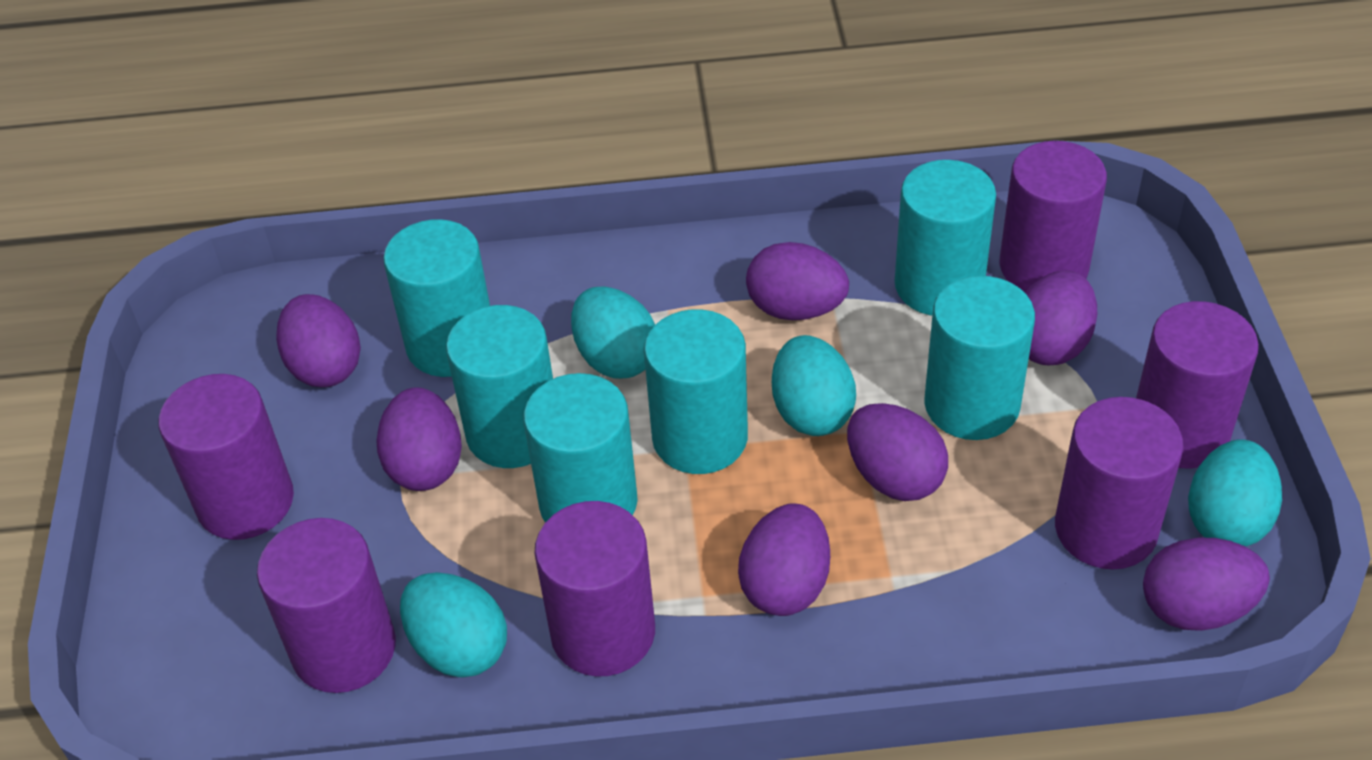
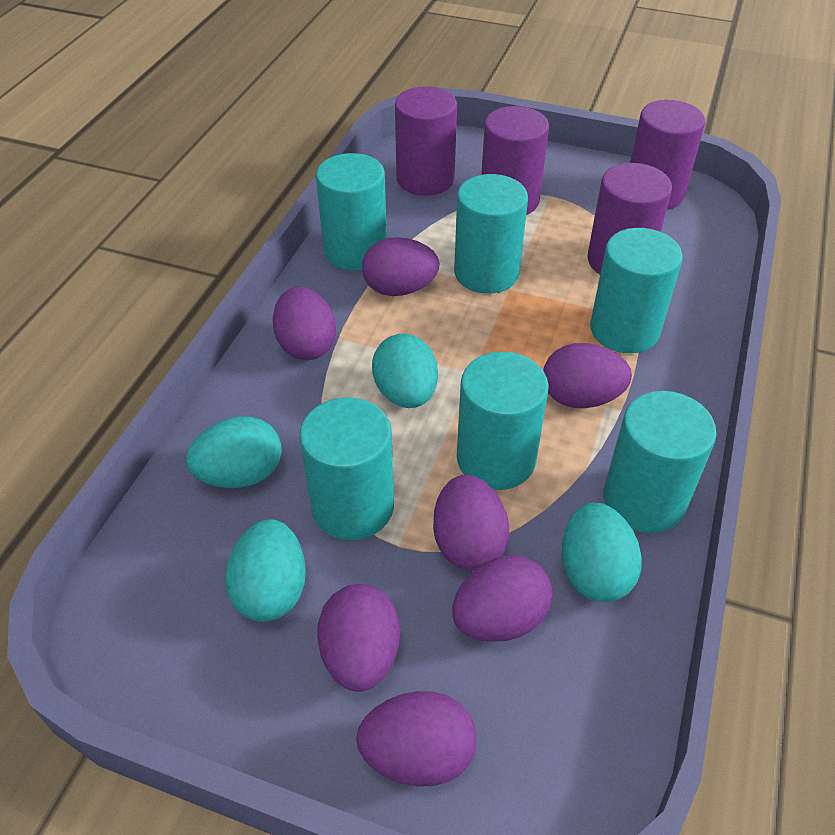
purple cylinder: [158,374,294,540] [257,518,396,693] [534,501,655,677] [999,141,1107,292] [1055,397,1183,569] [1136,301,1259,468] = 6 -> [395,86,457,195] [481,106,549,215] [587,163,672,274] [630,100,705,210] = 4

